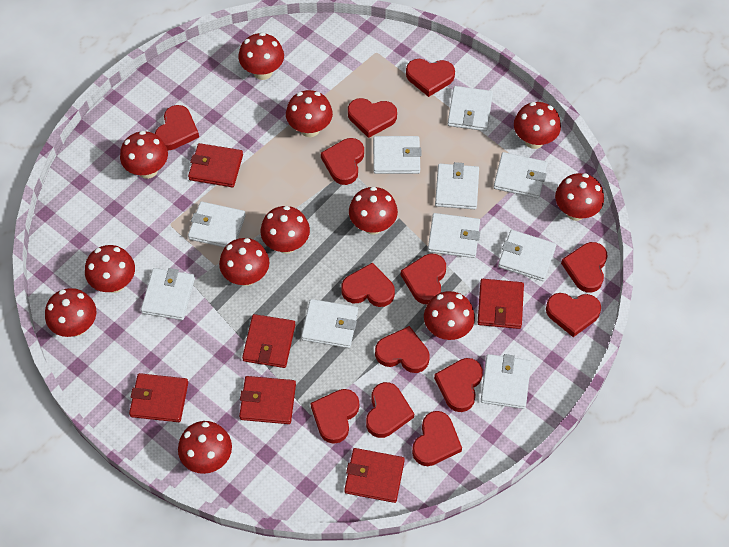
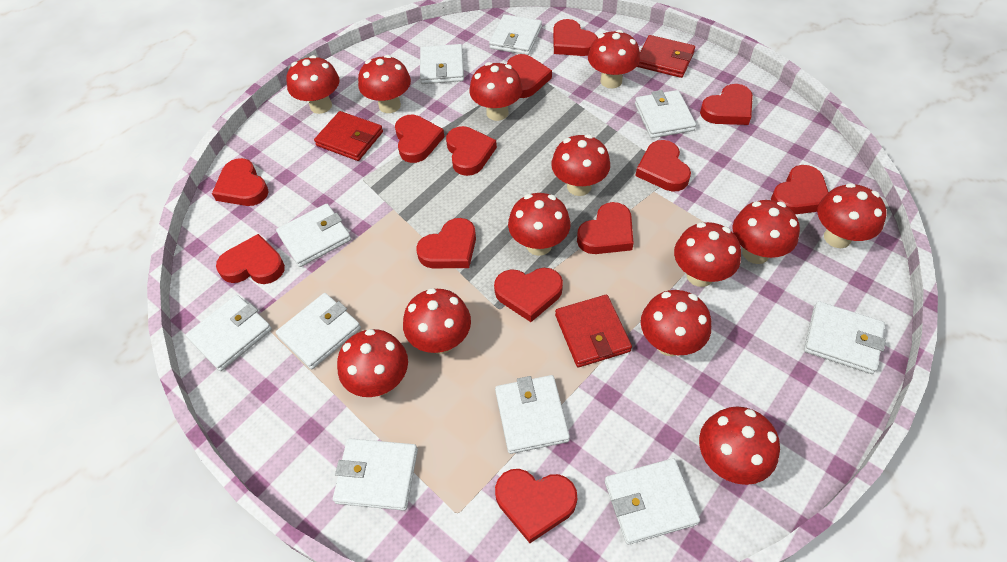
red mushroom: [45,288,96,337] [85,245,135,293] [120,131,168,179] [178,421,232,474] [219,238,269,286] [238,32,284,80] [260,206,310,254] [286,90,333,137] [349,187,398,235] [424,291,475,340] [514,102,561,149] [555,173,604,221] = 12 -> [286,55,340,114] [337,329,408,397] [358,55,411,113] [403,288,471,354] [469,62,523,121] [508,193,571,256] [551,134,610,196] [588,30,640,88] [641,290,711,356] [674,222,741,287] [699,407,780,485] [733,200,800,264] [817,183,887,248] = 13
red wallet: [129,373,188,422] [188,143,243,187] [239,376,296,424] [242,314,295,368] [344,448,405,503] [478,279,524,329] = 6 -> [314,111,383,161] [555,295,632,367] [637,35,695,78] = 3

